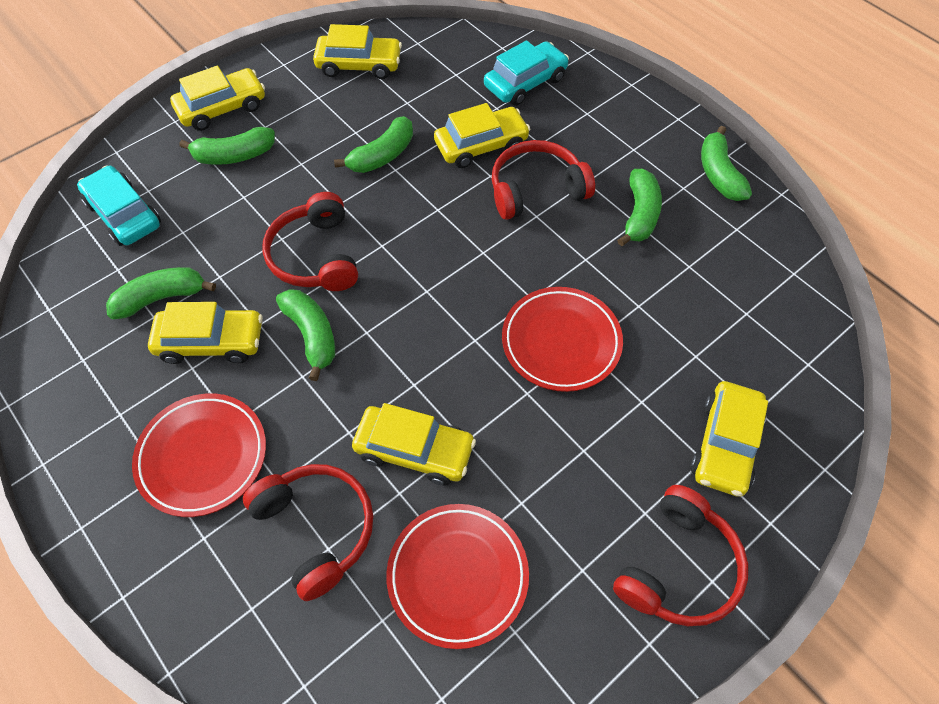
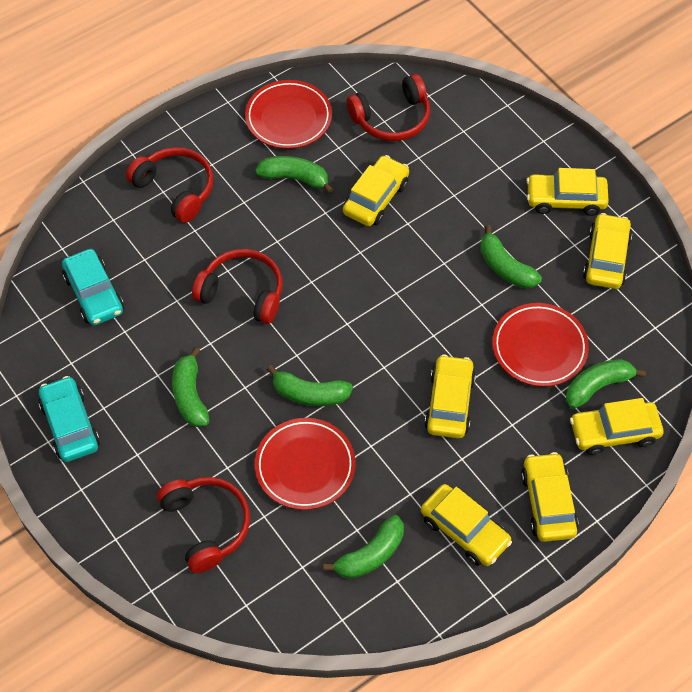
yellow car: [148,302,263,364] [170,66,265,131] [313,24,402,79] [352,403,476,485] [434,103,530,168] [691,381,768,497] = 6 -> [343,155,409,226] [421,484,512,566] [424,354,476,438] [521,452,579,542] [526,168,609,216] [570,398,663,455] [583,213,632,289] = 7

